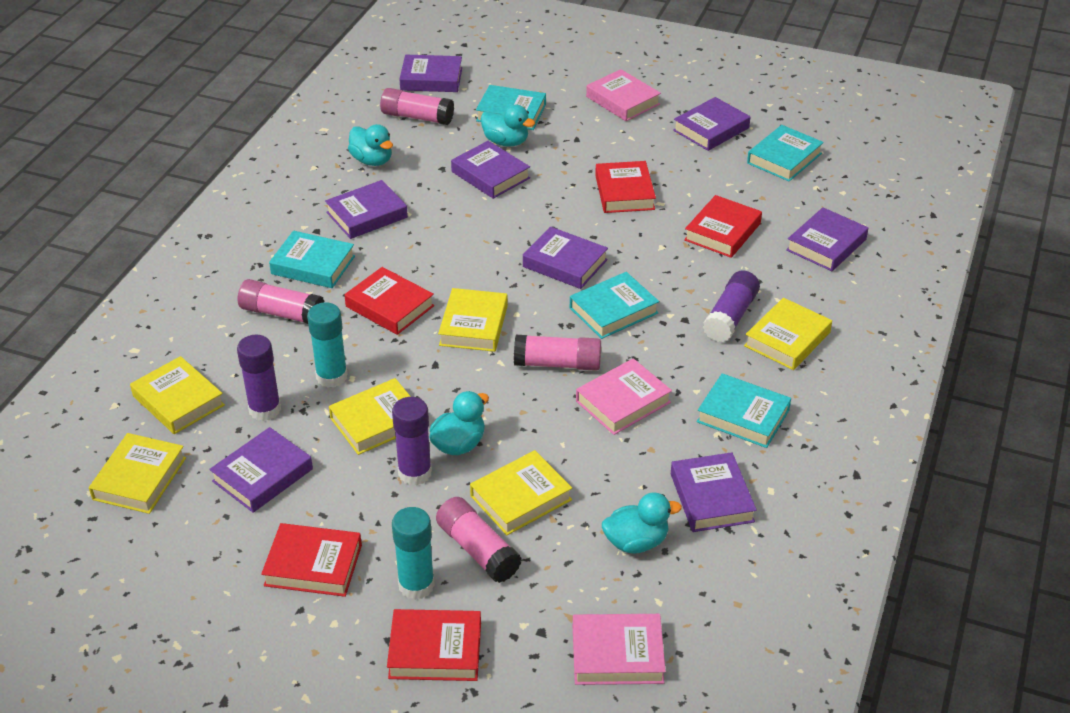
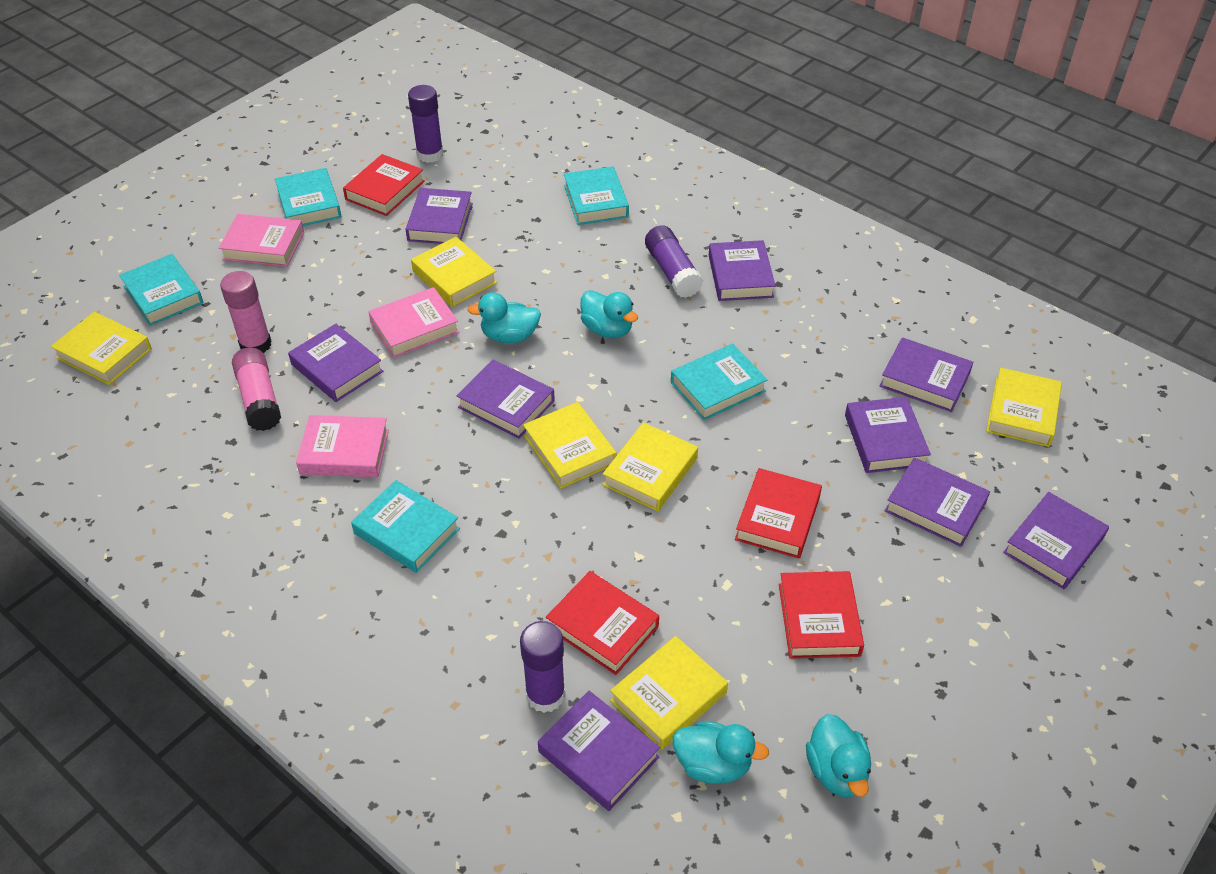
pink glue stick: [237,279,324,324] [380,88,454,125] [436,497,522,583] [514,335,601,371] = 4 -> [220,271,271,353] [232,347,281,431] = 2
purple book: [209,427,313,513] [325,180,408,239] [400,55,462,92] [451,141,530,199] [523,227,608,289] [671,452,757,532] [673,97,750,151] [786,207,868,271] = 8 -> [288,324,383,402] [405,188,473,244] [457,360,555,439] [538,691,660,811] [709,240,776,301] [845,397,931,473] [880,337,973,412] [885,458,990,547] [1003,492,1109,589] = 9
red book: [261,523,362,597] [344,267,434,335] [387,609,481,681] [595,161,656,213] [684,195,762,258] = 5 -> [343,154,425,216] [546,571,659,675] [735,468,822,558] [779,571,864,659] = 4
turquoise glue stick: [307,302,348,388] [392,507,435,600] = 2 -> none = 0

